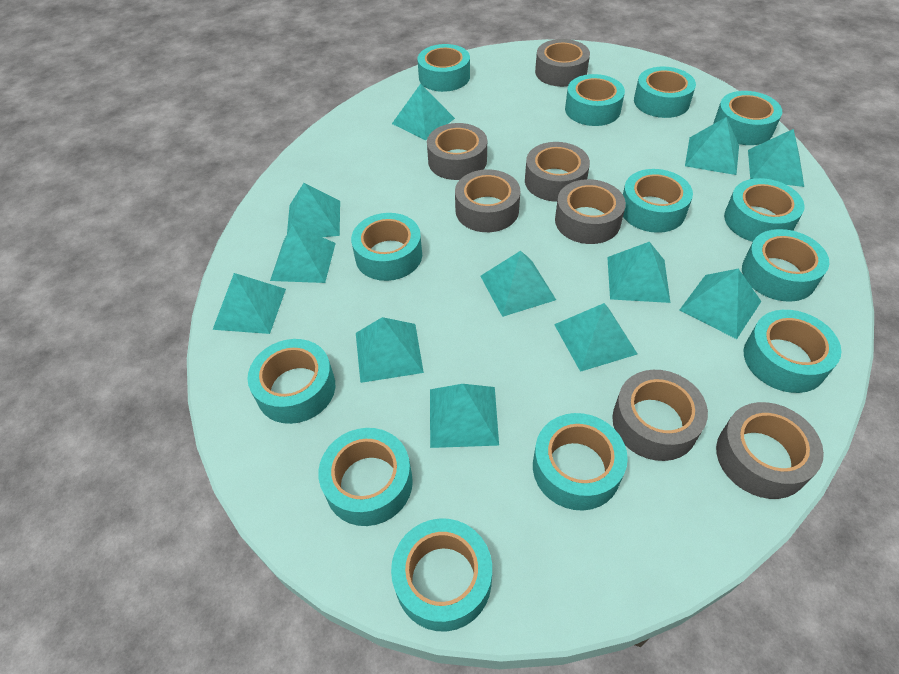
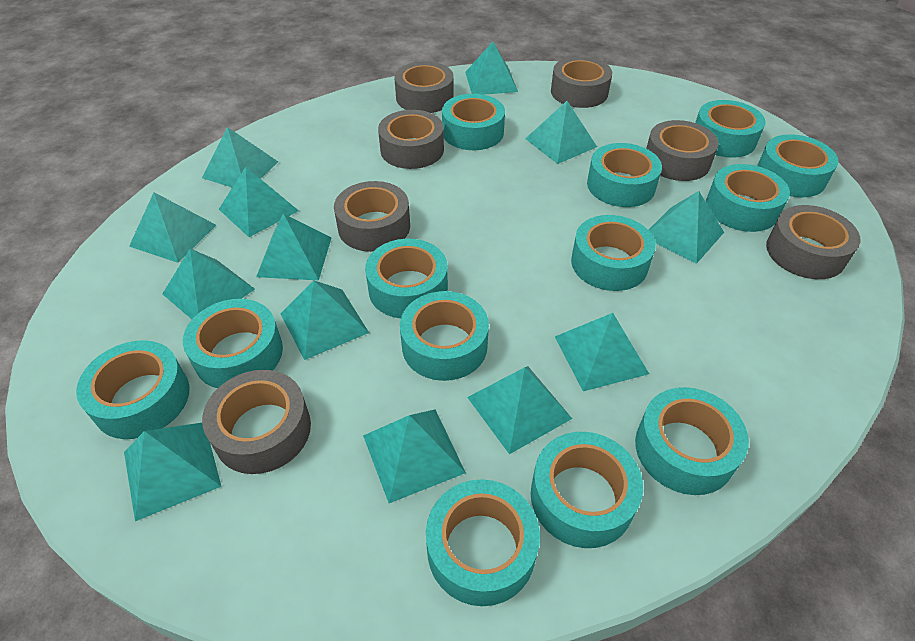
turquoise pyramid: [213,273,286,334] [270,225,336,283] [287,183,340,237] [356,317,424,383] [392,84,455,140] [430,384,499,448] [480,251,556,317] [554,303,637,372] [607,242,670,303] [679,268,761,339] [685,117,739,175] [748,129,804,187] = 12 -> [124,423,221,521] [129,192,216,263] [163,249,255,319] [202,127,278,187] [219,167,299,237] [256,213,331,280] [280,280,369,360] [363,409,466,503] [465,42,518,95] [467,366,572,454] [525,101,597,164] [555,313,649,391] [649,191,724,264] = 13

